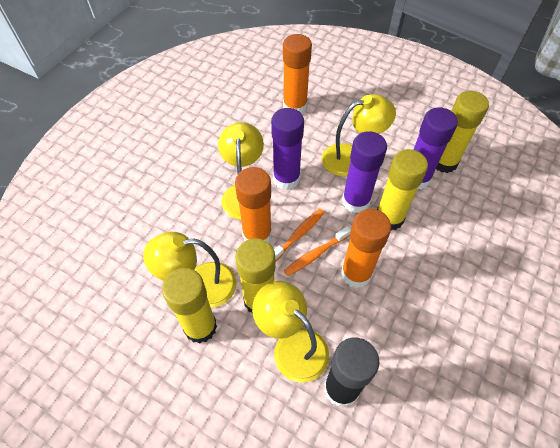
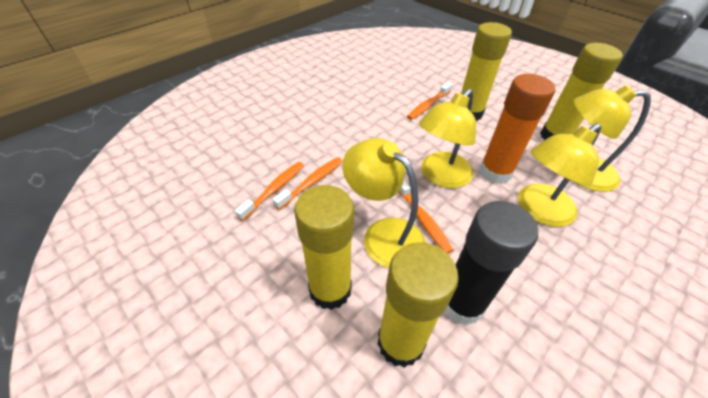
orange glue stick: [235,167,272,243] [283,34,312,114] [341,209,391,288] = 3 -> [479,74,556,184] = 1
orange toothbrush: [274,209,324,262] [284,226,351,276] = 2 -> [235,162,304,221] [272,157,343,210] [398,180,453,254] [407,82,452,120] = 4
purple glue stick: [271,108,304,190] [342,131,387,213] [413,107,458,189] = 3 -> none = 0

